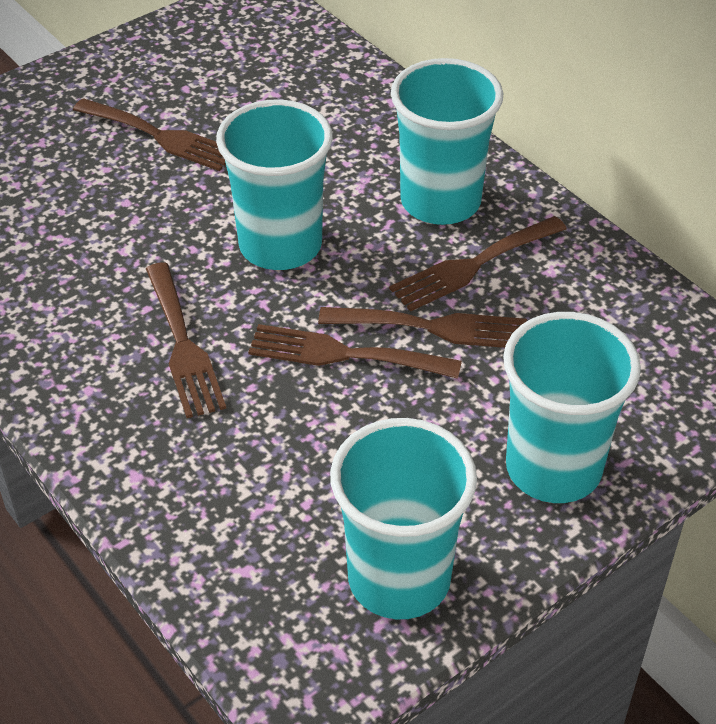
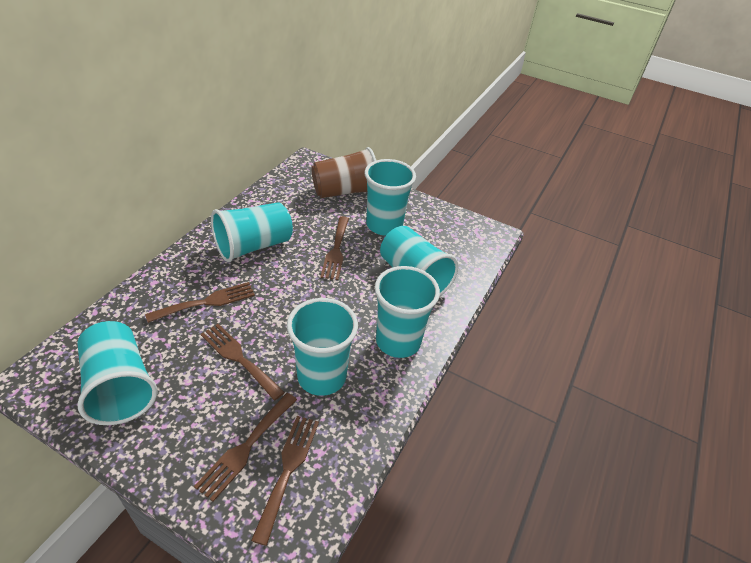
brown cup: none = 0 -> [311,147,376,198] = 1
turquoise cup: [216,99,333,270] [330,418,477,619] [391,58,503,225] [503,312,641,503] = 4 -> [77,321,157,425] [211,202,293,262] [287,298,358,396] [365,159,416,236] [375,266,440,358] [380,226,459,296] = 6

